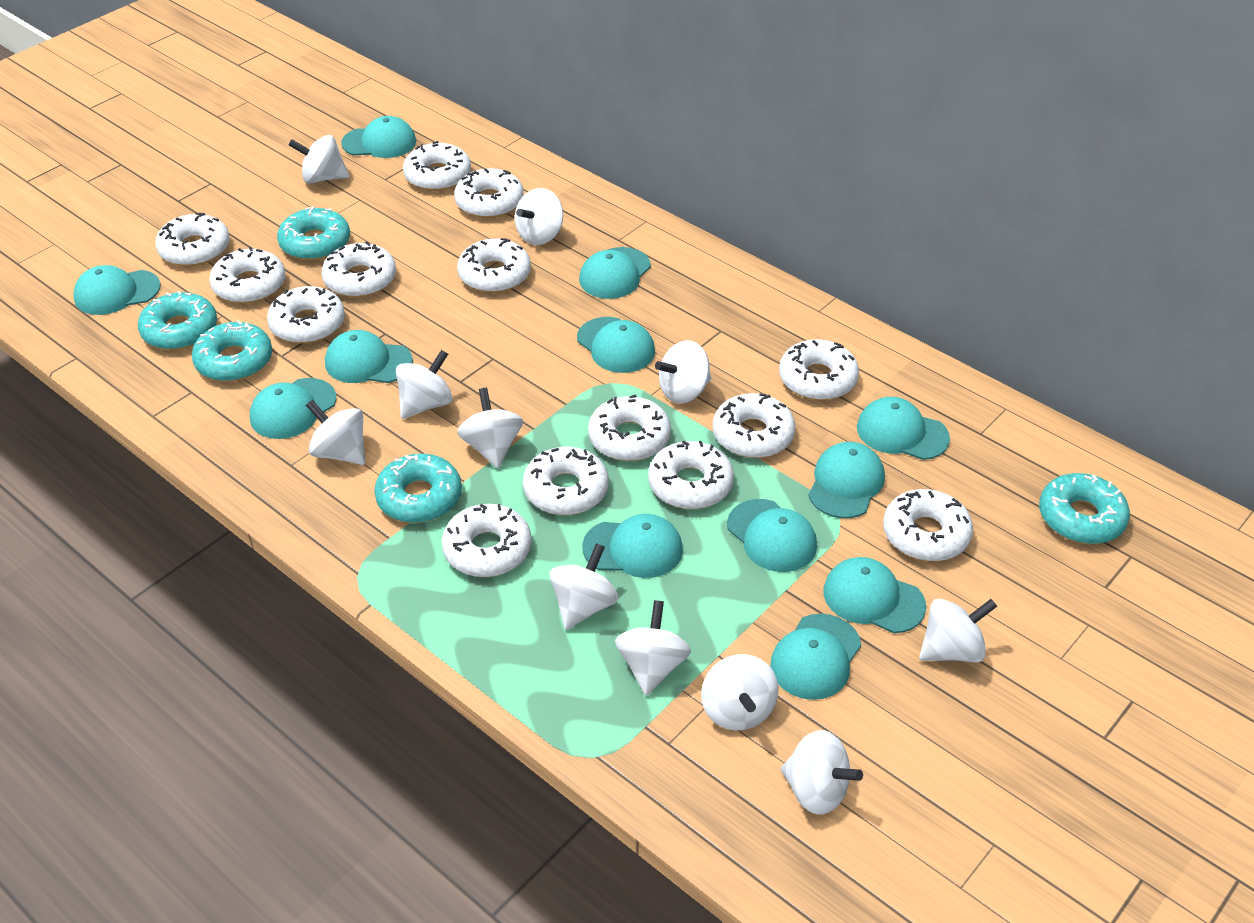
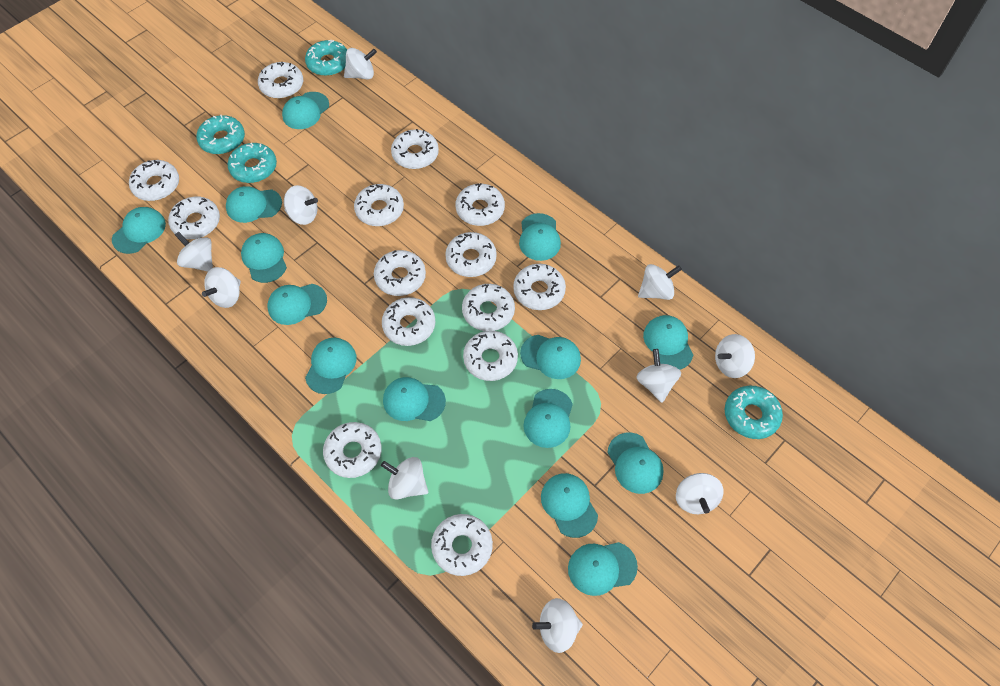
turquoise cap: [73,265,161,315] [250,378,336,439] [325,330,413,383] [341,116,416,158] [577,317,655,373] [579,247,651,299] [582,514,683,578] [727,499,817,572] [770,614,861,700] [808,442,885,518] [823,557,926,633] [857,397,950,460] = 12 -> [112,207,166,254] [226,186,282,223] [241,233,287,283] [267,284,327,325] [282,92,329,129] [305,338,357,394] [383,377,446,421] [519,213,561,261] [520,335,581,379] [524,389,573,448] [541,473,598,538] [568,542,638,596] [607,433,664,494] [643,315,693,370] = 14
turquoise donut: [138,291,217,350] [192,320,272,382] [277,206,350,260] [374,454,462,523] [1039,473,1130,544] = 5 -> [196,115,245,154] [228,143,277,183] [305,40,347,76] [725,386,783,439] = 4
white spinning top: [289,135,350,184] [306,400,365,465] [396,350,452,419] [457,388,523,468] [515,188,563,245] [549,543,618,630] [615,600,691,696] [655,340,711,404] [701,654,778,731] [780,730,863,815] [919,599,997,663] = 11 -> [175,232,213,272] [202,267,241,308] [284,185,318,225] [344,48,377,80] [381,457,428,500] [532,598,583,653] [636,349,681,403] [638,264,682,300] [676,473,724,514] [715,334,755,378] = 10

